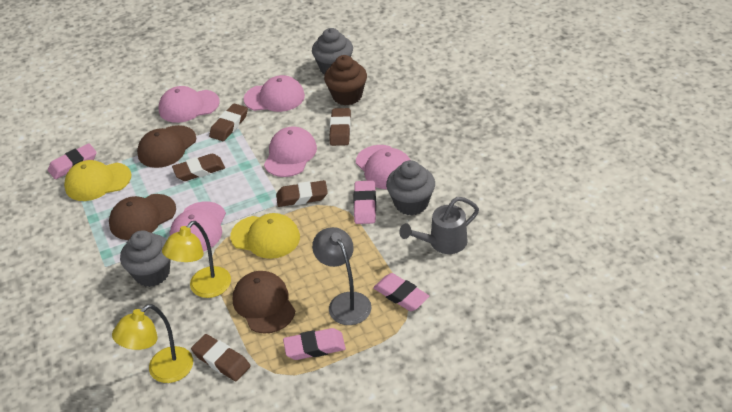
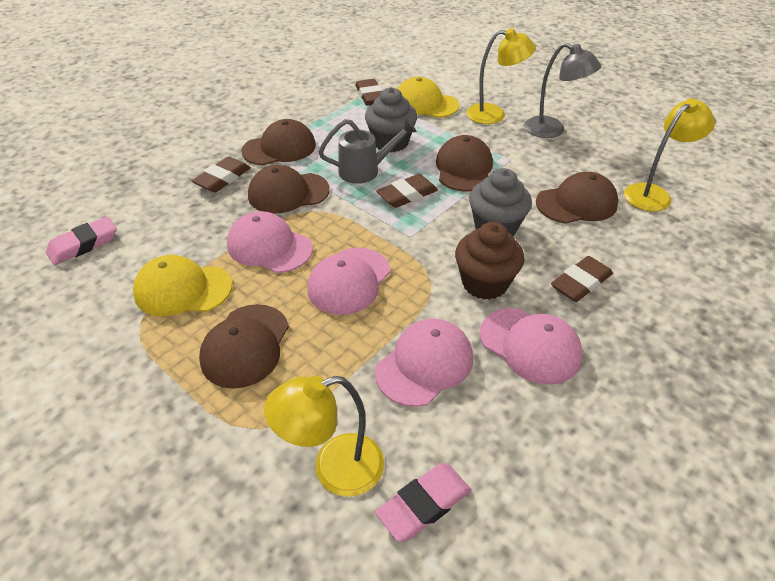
brown cap: [109,194,176,240] [137,125,196,168] [233,271,295,334] = 3 -> [199,304,289,389] [241,119,316,165] [248,165,330,214] [436,135,493,191] [536,172,618,224] = 5
brown eraser: [172,154,225,181] [191,334,251,381] [209,103,248,141] [276,180,328,207] [329,108,351,146] = 5 -> [192,157,251,192] [355,79,383,106] [376,174,438,208] [551,256,613,302] = 4
grey cupcake: [120,230,171,287] [312,28,353,75] [386,160,435,215] = 3 -> [365,87,417,152] [469,168,532,236] = 2
pink cap: [159,86,220,123] [169,201,226,252] [244,75,305,112] [264,126,317,177] [356,145,410,189] = 5 -> [227,211,313,273] [307,248,390,315] [375,318,473,407] [480,308,583,385] = 4
pink eraser: [48,143,97,179] [283,328,346,360] [354,181,376,224] [373,273,429,311] = 4 -> [46,217,117,265] [375,463,471,542] = 2
yellow lamp: [112,304,193,383] [162,221,231,298] = 2 -> [264,376,384,497] [466,28,536,124] [624,98,715,212] = 3

